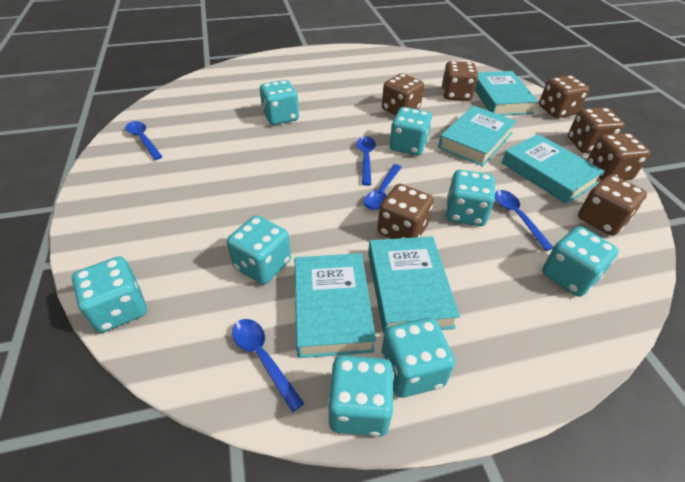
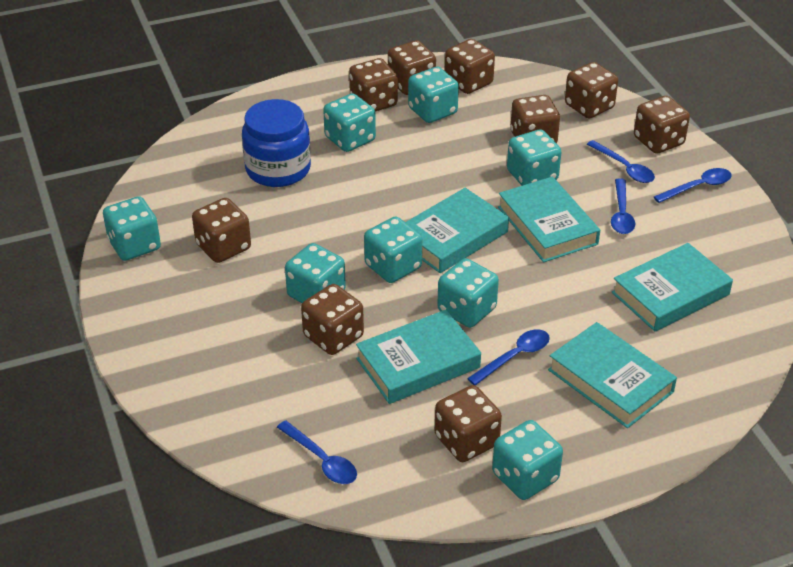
blue jar: none = 0 -> [242,99,311,187] = 1
brown dice: [377,184,434,239] [382,73,424,115] [442,61,478,101] [539,75,589,118] [568,108,625,153] [578,175,647,236] [587,133,650,180] = 7 -> [192,198,251,263] [301,284,364,355] [349,58,398,111] [388,40,436,95] [435,385,502,462] [445,39,495,94] [510,95,560,144] [565,62,618,118] [634,96,690,153] = 9

